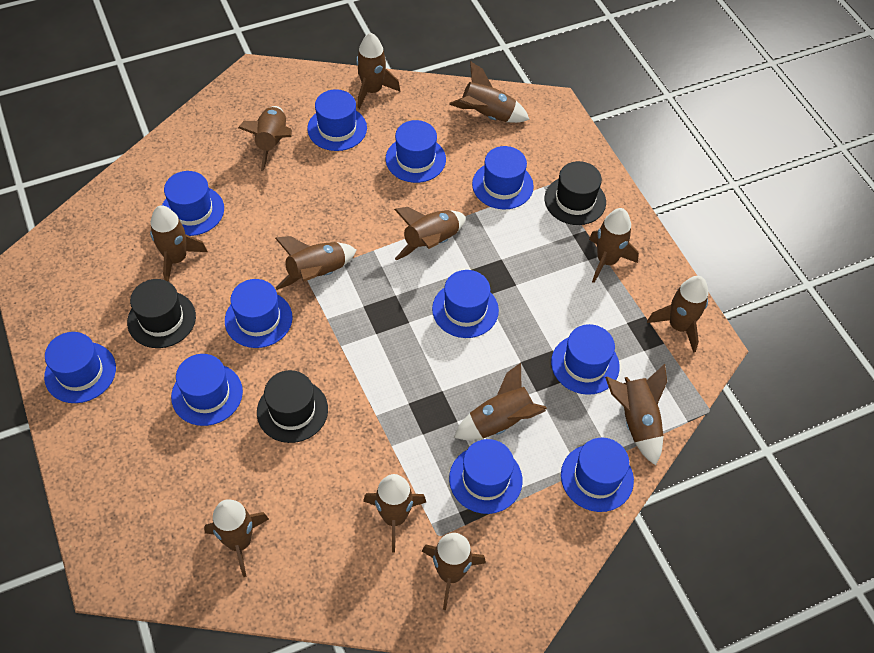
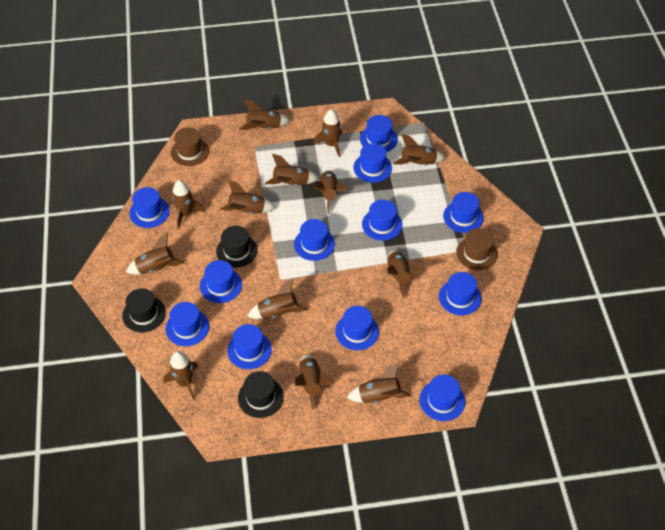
blue hat: [44,332,116,403] [162,171,224,236] [171,354,243,426] [225,279,292,348] [307,89,367,151] [386,120,446,183] [432,270,499,338] [449,439,522,514] [472,146,534,209] [551,324,620,395] [561,438,634,512] = 11 -> [129,187,170,228] [166,302,209,346] [200,260,242,303] [227,324,272,369] [294,219,335,261] [335,306,379,350] [353,143,392,183] [360,115,398,152] [362,199,402,241] [419,375,465,421] [439,272,481,315] [443,192,484,233] = 12
brown hat: none = 0 -> [171,127,209,166] [456,228,498,270] = 2

